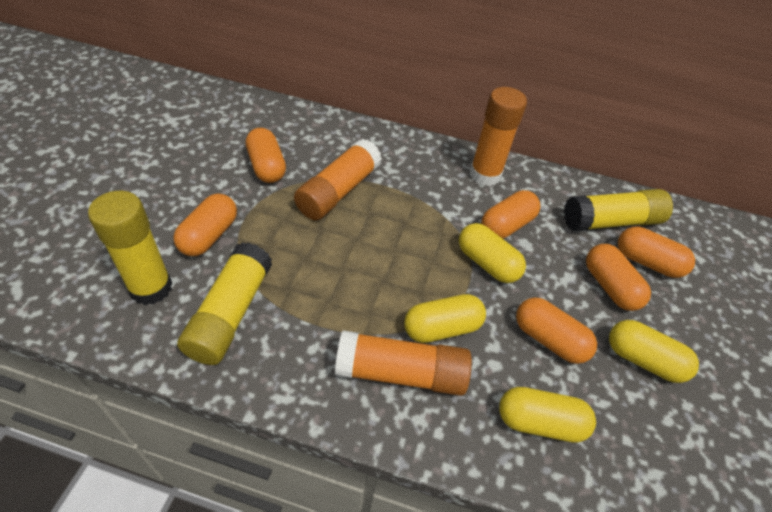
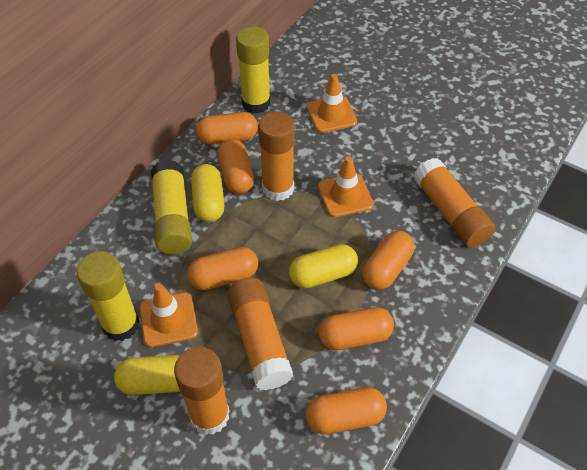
orange glue stick: [294,139,382,220] [335,330,472,396] [470,87,527,186] = 3 -> [174,347,230,435] [228,278,293,390] [258,111,295,201] [413,158,495,248] = 4
orange traffic cone: none = 0 -> [140,284,198,347] [307,74,357,133] [318,156,373,217] = 3
yellow capsule: [404,294,486,343] [459,223,526,283] [499,387,596,443] [609,320,699,383] = 4 -> [114,355,180,395] [191,164,224,222] [289,244,358,289] = 3

